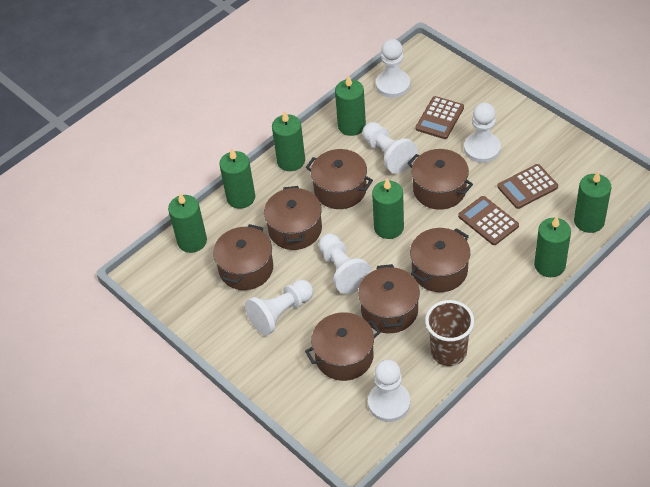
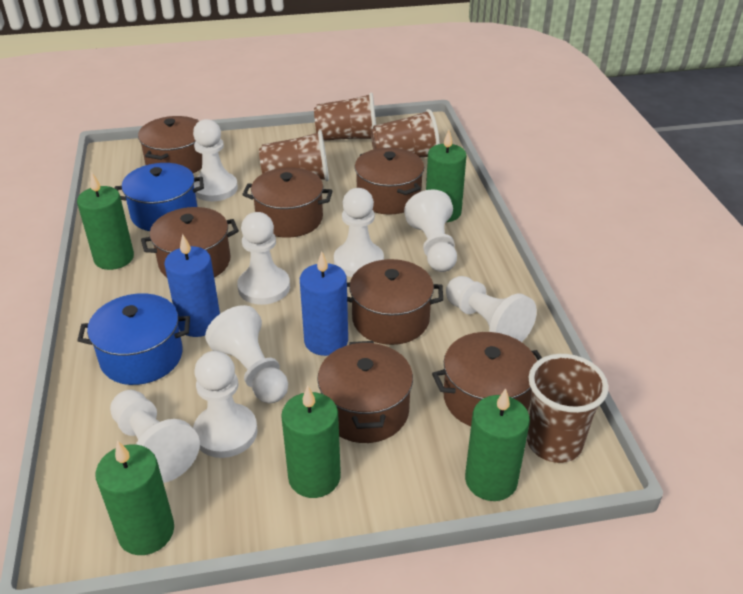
blue candle: none = 0 -> [164,234,220,337] [300,252,348,356] = 2
blue pot: none = 0 -> [77,293,190,385] [115,163,204,231] = 2
brown calculator: [416,96,464,139] [458,196,519,245] [497,164,558,209] = 3 -> none = 0
brown cup: [425,300,474,366] = 1 -> [259,130,329,181] [314,93,376,141] [371,109,440,157] [527,354,608,463] = 4
green candle: [168,193,207,253] [219,148,255,209] [272,110,305,171] [335,75,366,136] [372,178,404,239] [534,216,571,277] [574,171,612,233] = 7 -> [77,173,134,270] [96,440,174,555] [281,385,341,498] [426,130,467,222] [465,388,530,501] = 5
white pawn: [245,279,313,336] [318,234,372,294] [362,122,418,174] [368,359,410,422] [376,39,410,98] [464,102,501,163] = 6 -> [110,390,200,483] [193,119,238,201] [193,351,257,458] [205,305,288,403] [237,212,290,305] [334,188,384,277] [404,189,457,272] [446,276,537,342] = 8

